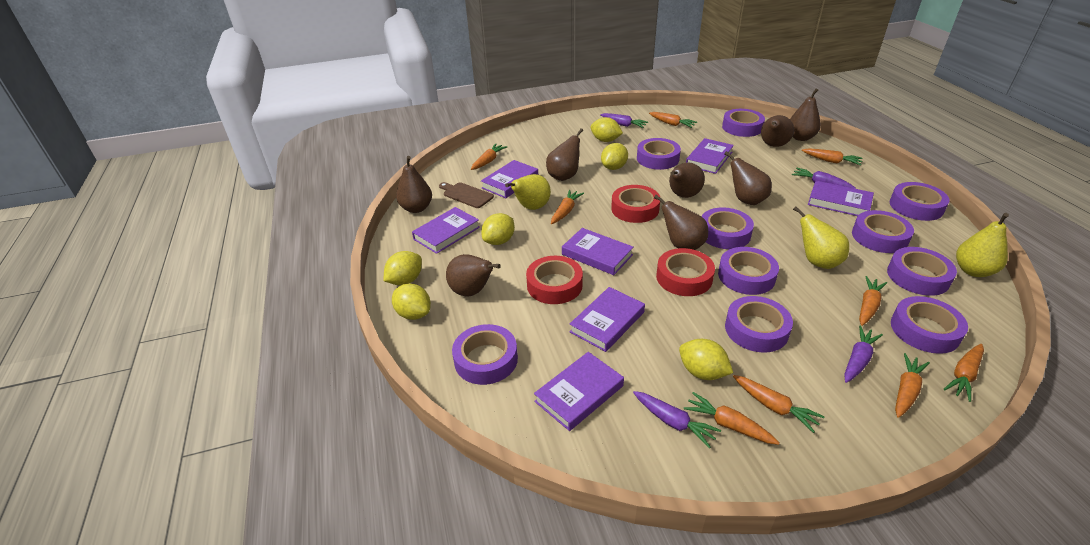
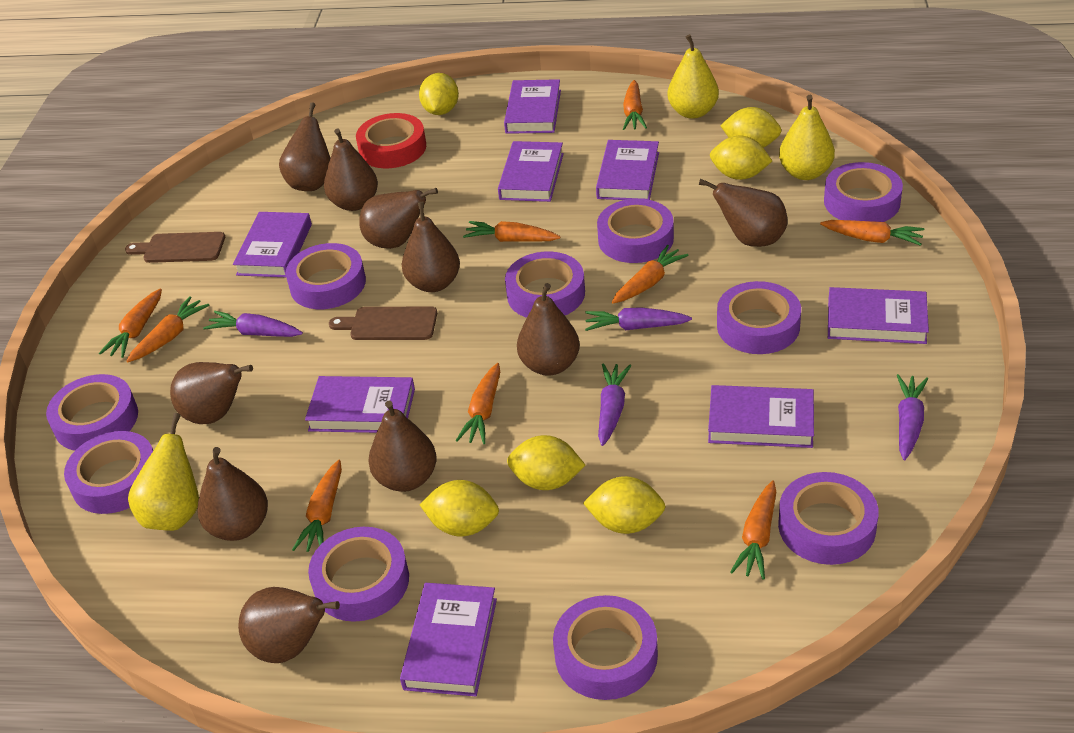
brown cutting board: [439,182,494,208] = 1 -> [125,232,225,263] [329,306,437,340] = 2
brown pear: [396,156,432,213] [446,254,501,296] [546,128,583,181] [654,195,708,250] [669,163,705,198] [724,151,772,205] [761,115,794,147] [790,88,821,141] = 8 -> [170,362,253,424] [197,447,268,541] [238,587,340,663] [279,102,330,191] [324,128,378,211] [359,188,438,249] [368,400,437,492] [402,202,460,292] [517,283,580,376] [699,179,787,247] = 10
purple book: [412,207,480,254] [481,160,538,198] [534,352,624,431] [562,228,634,275] [570,287,645,352] [686,138,734,174] [808,181,874,216] = 7 -> [233,212,312,277] [305,376,415,433] [400,583,497,696] [498,141,564,202] [504,79,561,134] [596,140,659,200] [708,385,814,448] [828,287,929,344] = 8
red tape: [526,256,583,304] [611,185,660,223] [656,248,715,296] = 3 -> [356,113,426,168] = 1

